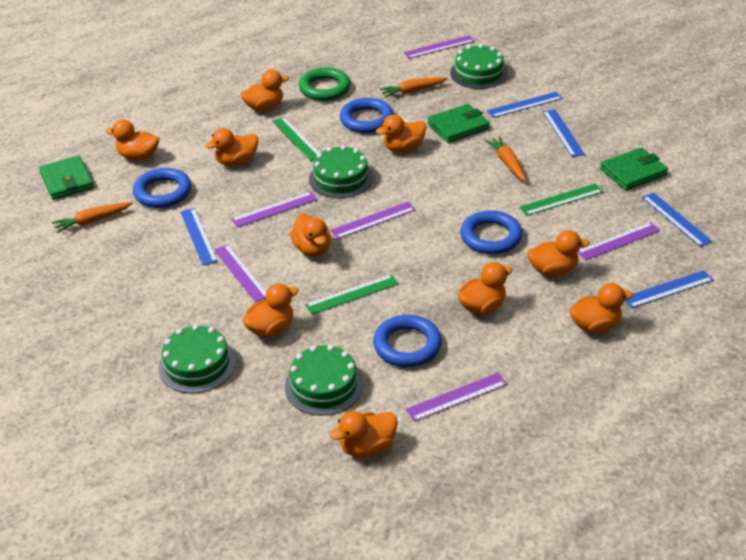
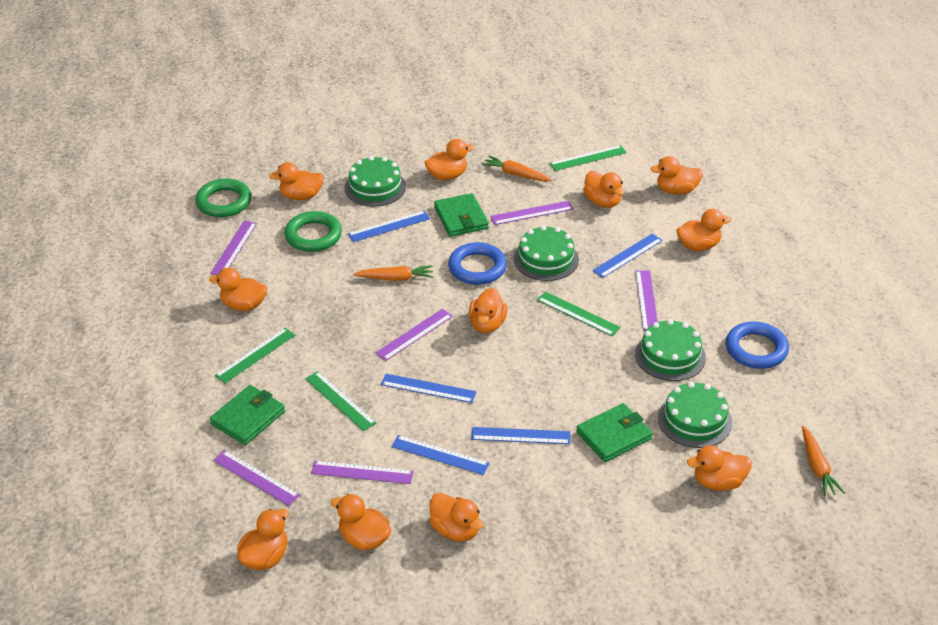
blue ring: [133,168,191,208] [340,98,394,133] [373,315,442,367] [461,210,523,254] = 4 -> [448,242,507,285] [726,322,789,369] = 2
green ring: [299,67,351,101] = 1 -> [195,178,251,217] [285,211,342,252] = 2
green ruler: [272,117,320,161] [305,274,399,315] [519,184,603,216] = 3 -> [215,328,295,383] [305,371,377,431] [537,291,621,336] [549,145,627,171] = 4
orange duck: [105,119,159,160] [205,128,259,166] [240,70,289,111] [242,284,299,337] [290,213,331,257] [330,411,398,458] [376,115,427,152] [458,262,512,315] [527,230,590,276] [569,283,633,333] = 10 -> [209,268,267,311] [237,509,289,570] [269,162,324,200] [331,494,391,550] [425,139,474,180] [429,493,484,541] [469,288,507,333] [583,171,625,208] [650,156,703,194] [676,209,731,251] [687,445,752,491] = 11

